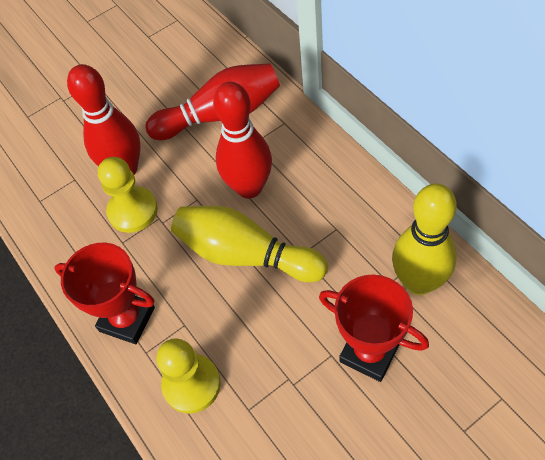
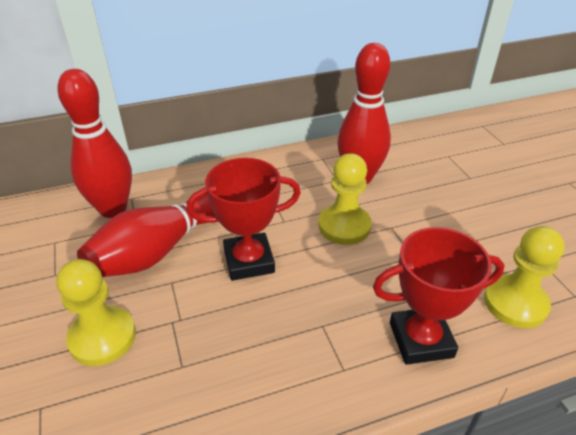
yellow bowling pin: [171,206,328,282] [392,183,457,295] = 2 -> none = 0
yellow pawn: [98,157,158,233] [157,338,221,414] = 2 -> [56,259,136,366] [318,153,372,245] [484,226,565,328] = 3

